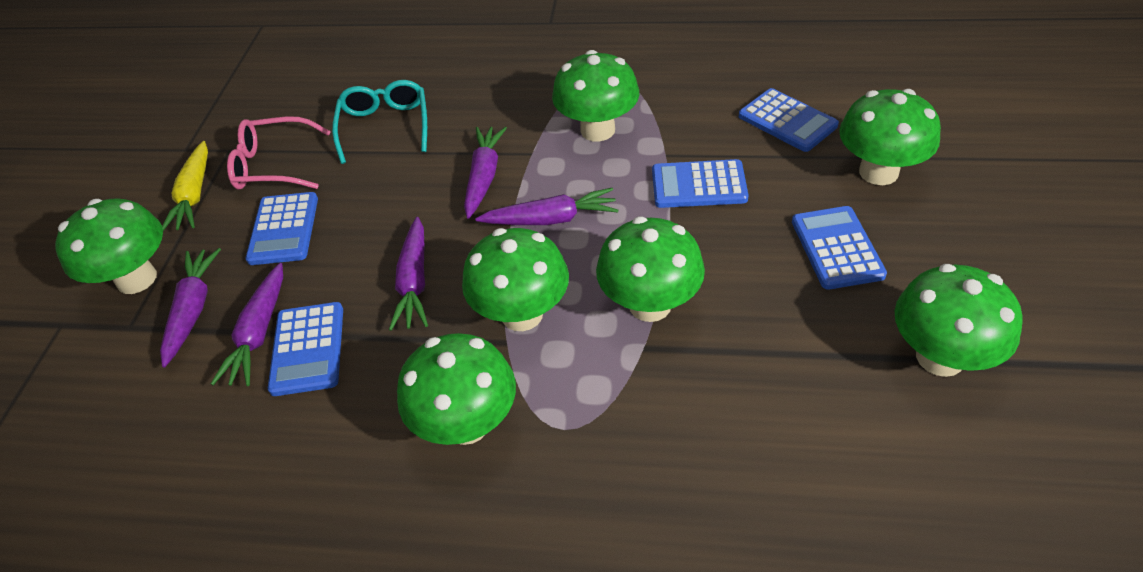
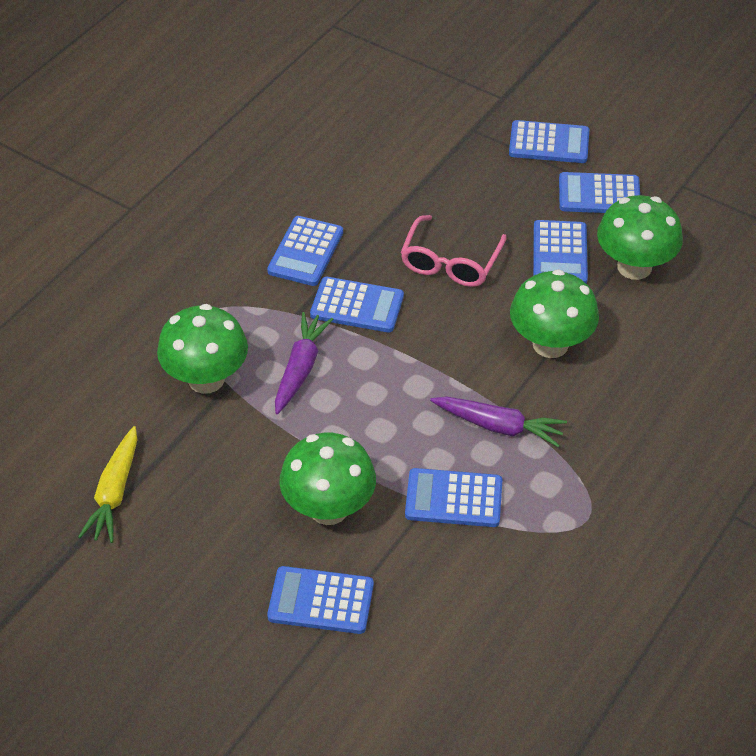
blue calculator: [246,192,318,265] [268,302,343,396] [652,159,749,208] [739,88,839,152] [792,206,887,290] = 5 -> [267,216,343,286] [267,566,374,634] [310,277,404,333] [405,468,503,527] [509,120,589,163] [533,220,588,283] [559,172,640,213] = 7
green mushroom: [55,198,163,294] [397,333,516,445] [462,228,569,331] [552,50,639,141] [596,217,705,322] [839,89,941,185] [895,264,1023,377] = 7 -> [157,304,248,394] [279,433,376,525] [510,269,599,358] [597,195,683,280] = 4
purple carrot: [160,248,221,367] [211,263,283,386] [389,217,428,331] [464,127,507,219] [475,188,618,225] = 5 -> [275,312,333,414] [430,396,567,447] = 2
turquoise glasses: [332,80,427,164] = 1 -> none = 0

